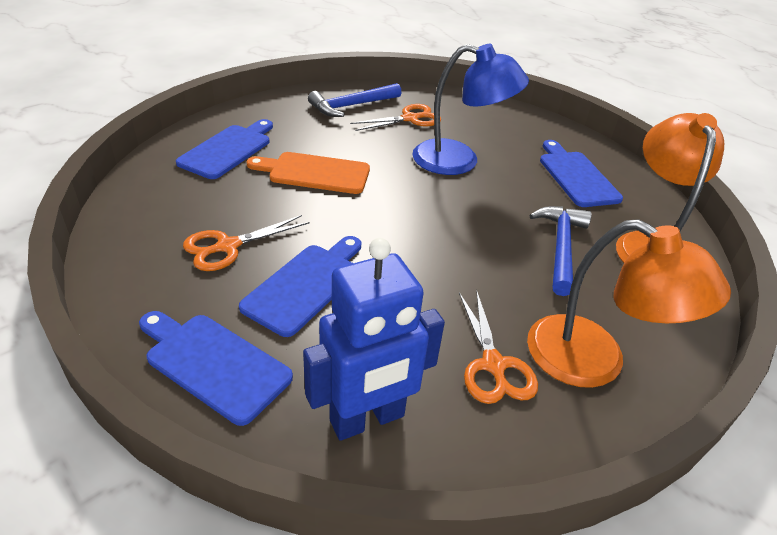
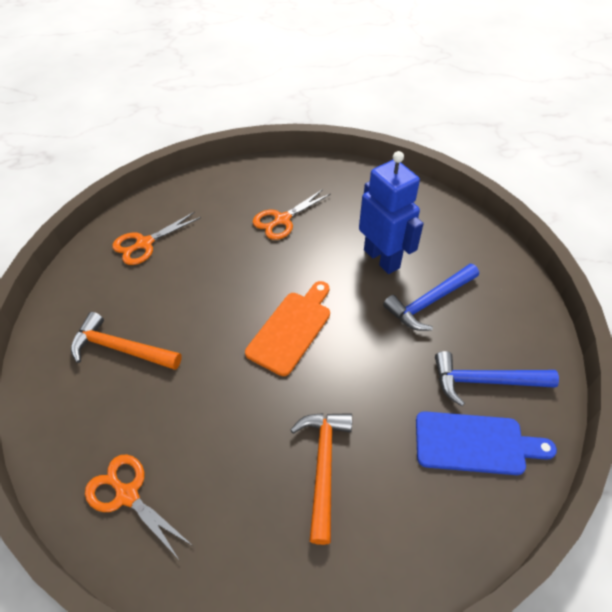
blue cutting board: [139,311,293,426] [176,119,273,179] [239,236,361,337] [540,140,623,207] = 4 -> [416,411,557,475] = 1
blue lamp: [412,44,529,175] = 1 -> none = 0
orange hammer: none = 0 -> [71,312,182,370] [290,413,352,545] = 2
orange lamp: [527,219,731,388] [616,113,724,263] = 2 -> none = 0

